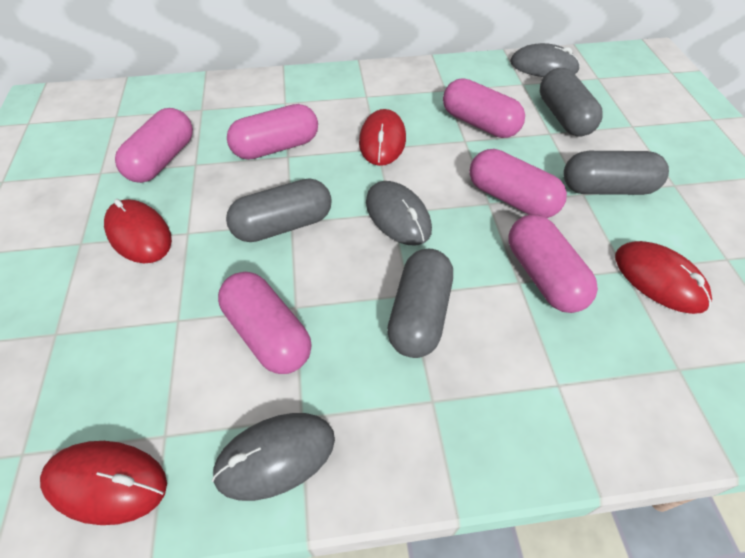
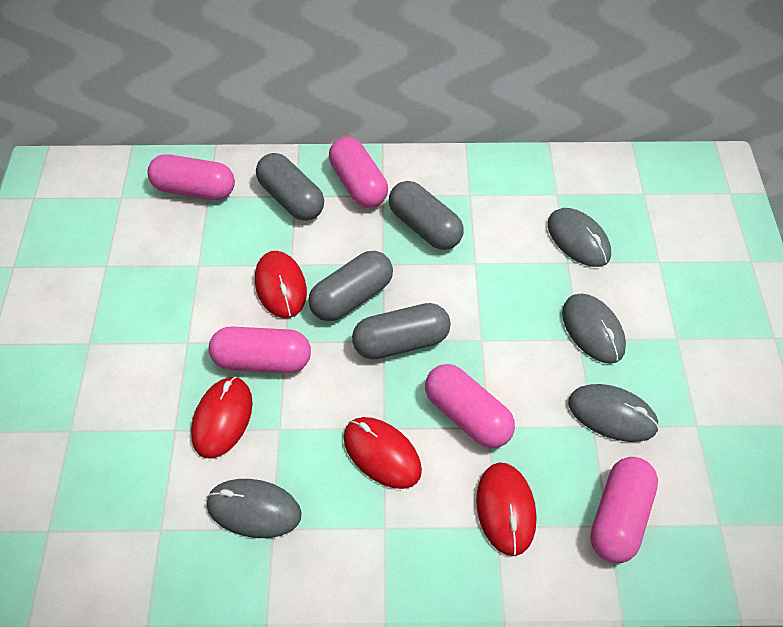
grey mouse: [212,413,335,501] [366,181,432,246] [510,43,580,77] = 3 -> [207,479,302,538] [548,208,611,267] [562,294,626,364] [568,384,659,442] = 4
pink capsule: [115,108,193,183] [218,272,311,374] [227,104,318,160] [443,78,525,138] [469,149,567,218] [508,214,598,313] = 6 -> [147,154,235,200] [209,327,311,373] [329,137,388,208] [425,364,515,448] [590,457,658,563] = 5

